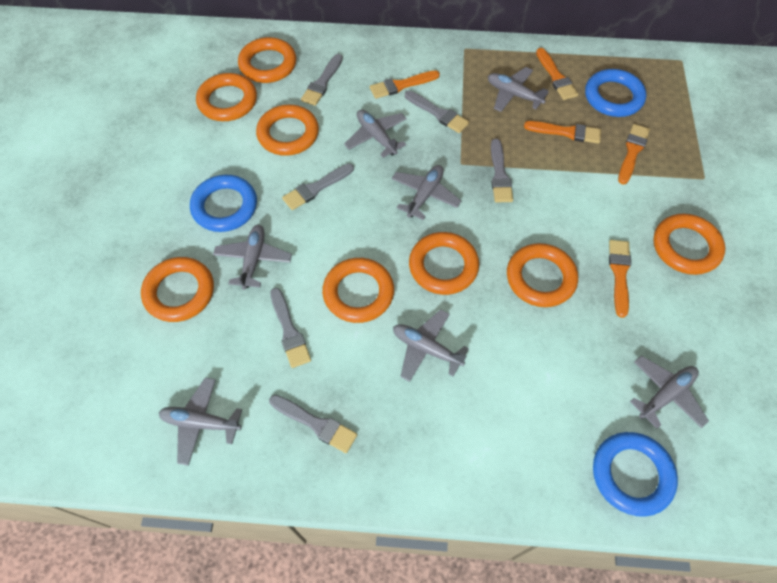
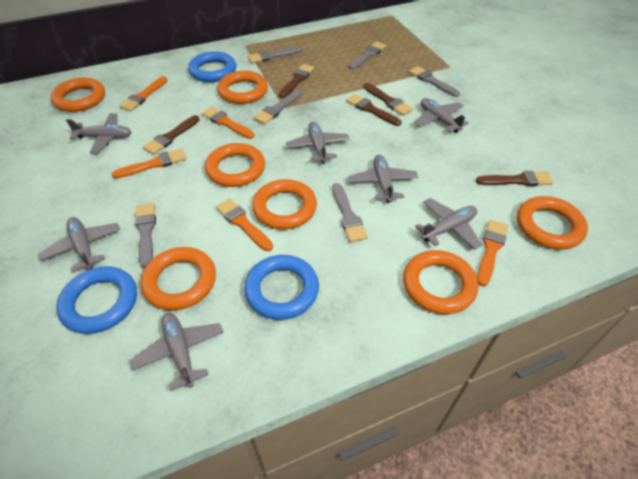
brown brush: none = 0 -> [143,115,200,155] [279,64,315,98] [346,94,401,126] [363,83,413,116] [476,171,553,186] = 5
orange ring: [141,257,214,322] [196,73,257,121] [238,37,296,83] [256,105,319,156] [322,258,394,323] [409,232,479,295] [507,243,578,307] [653,214,726,275] = 8 -> [51,78,105,112] [141,247,216,310] [205,143,265,187] [217,71,268,104] [252,179,317,230] [403,250,478,314] [517,196,588,250] = 7

